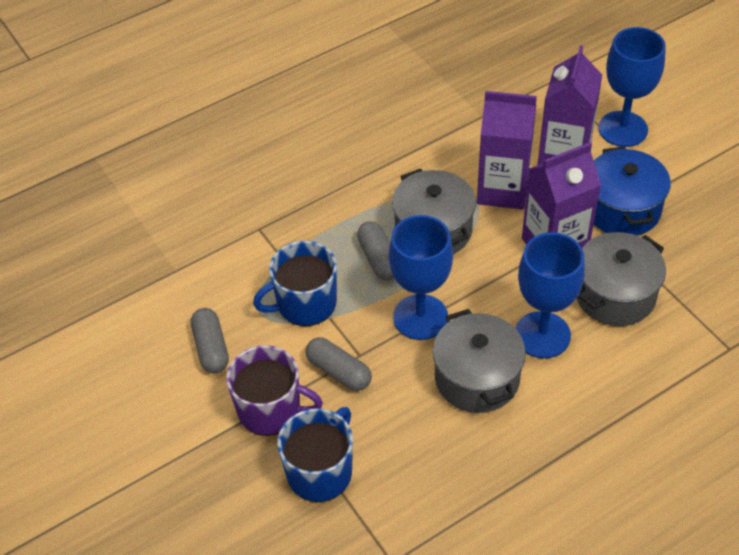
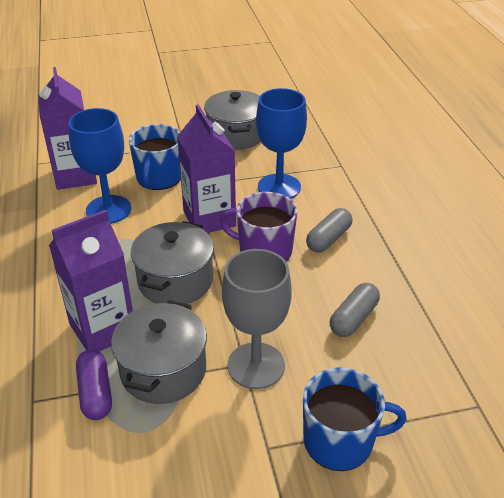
blue goblet: [389,215,453,340] [515,232,585,358] [598,27,666,147] = 3 -> [68,108,131,224] [256,88,307,199] = 2
blue pot: [594,146,671,236] = 1 -> none = 0
grey capsule: [191,308,229,373] [305,337,372,391] [357,221,394,280] = 3 -> [306,208,352,252] [330,283,380,337] = 2
grey goblet: none = 0 -> [222,249,292,389] = 1
purple capsule: none = 0 -> [76,349,112,420] = 1

